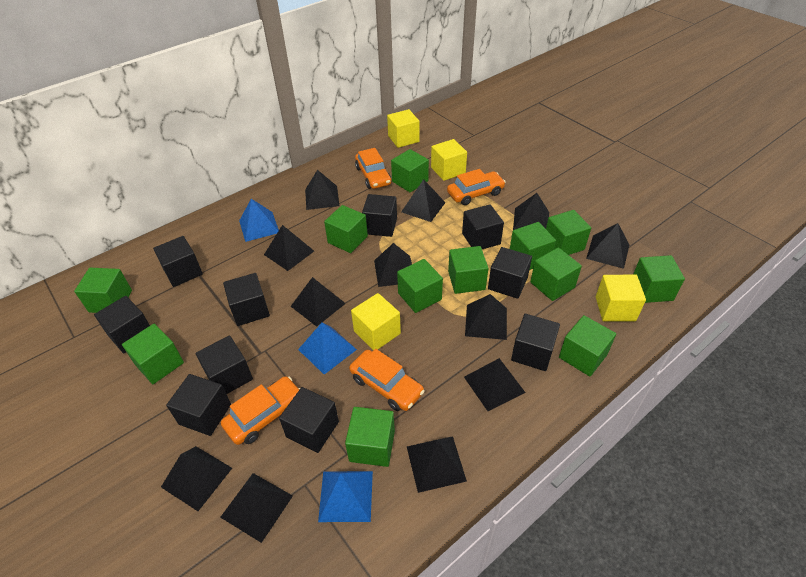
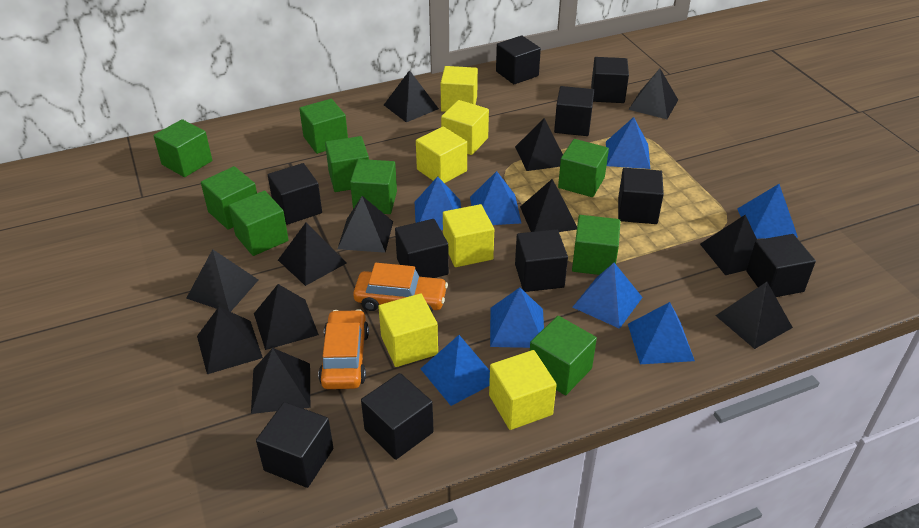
blue pyramid: [239,199,279,242] [298,323,357,375] [318,471,373,522] = 3 -> [415,176,461,230] [420,335,490,406] [470,171,521,225] [490,287,544,348] [572,263,643,329] [606,117,650,169] [628,302,695,364] [737,184,798,239] = 8
green cube: [74,268,132,313] [122,324,184,384] [324,205,368,253] [345,407,395,467] [391,149,429,193] [397,259,443,313] [448,246,488,294] [510,222,556,270] [530,248,582,301] [546,210,591,255] [559,315,616,376] [633,255,685,303] = 12 -> [153,119,212,177] [201,166,257,230] [229,191,289,256] [299,99,348,154] [325,136,369,192] [350,159,397,214] [530,316,597,395] [558,139,609,197] [572,215,620,275] = 9
orange car: [221,376,300,445] [349,349,425,411] [355,148,391,189] [447,169,506,205] = 4 -> [318,309,369,389] [353,263,448,312] = 2
yellow cube: [351,293,401,351] [387,109,419,148] [431,139,467,181] [596,275,646,322] = 4 -> [378,293,438,367] [416,126,467,183] [440,66,478,112] [441,100,489,155] [443,204,494,267] [489,350,557,430] = 6

